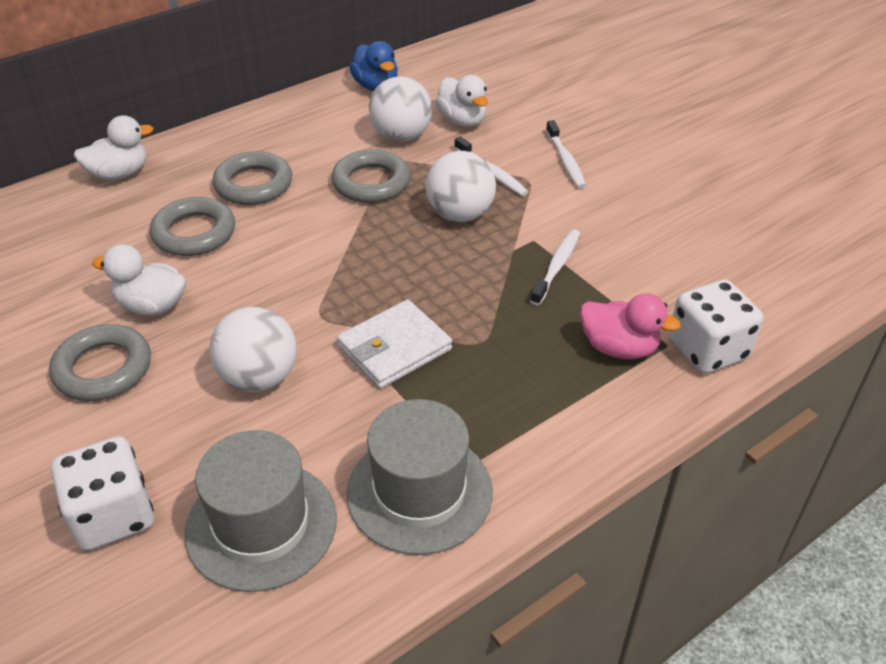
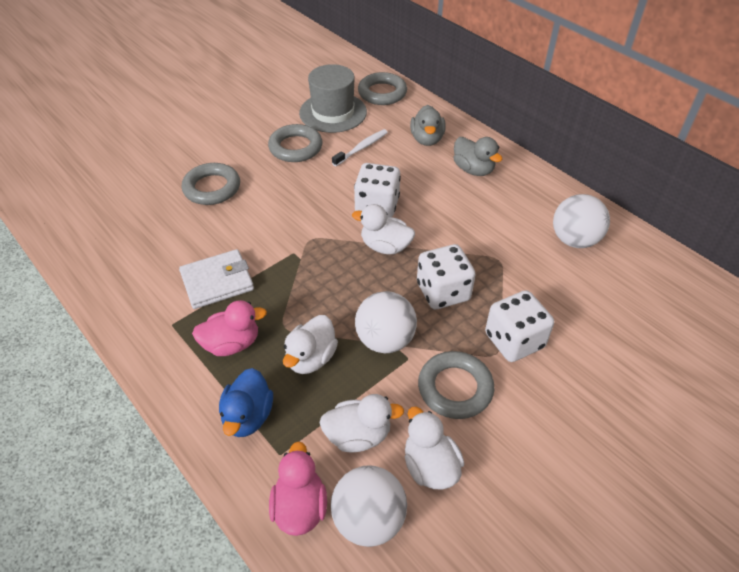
grey duck: none = 0 -> [410,105,446,146] [453,137,502,176] = 2
grey hat: [185,430,337,592] [347,399,493,555] = 2 -> [299,64,367,133] = 1
pink duck: [580,293,681,359] = 1 -> [192,300,267,356] [269,441,327,536] = 2
white dice: [51,436,154,551] [669,279,763,374] = 2 -> [354,163,401,218] [417,244,476,309] [485,290,554,362] = 3
white duck: [74,115,153,180] [92,244,186,316] [435,75,488,127] = 3 -> [283,315,338,374] [319,394,404,452] [352,204,415,254] [405,407,464,489] = 4
white toothbrush: [454,136,528,196] [530,229,580,305] [546,120,586,188] = 3 -> [332,129,388,166] = 1

